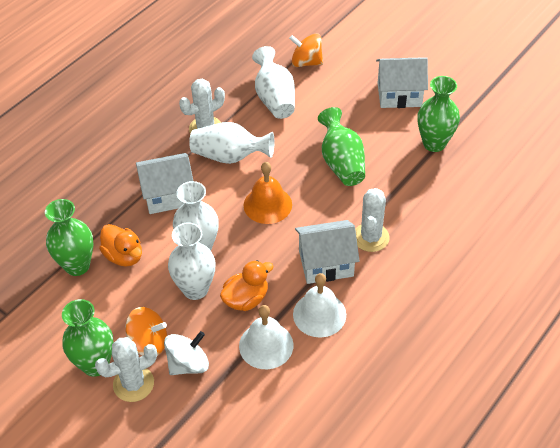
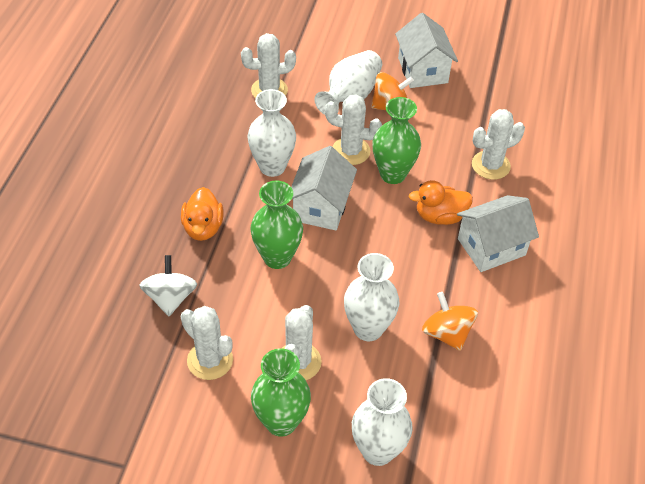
green vase: [45,199,93,276] [62,299,113,377] [318,107,365,186] [417,76,460,152] = 4 -> [250,181,303,269] [251,348,311,437] [372,97,421,184] = 3
orange bell: [244,162,292,224] = 1 -> none = 0
white bell: [239,305,294,369] [293,273,346,338] = 2 -> none = 0
white cactus: [95,337,157,402] [179,79,225,133] [355,188,390,252] = 3 -> [181,306,233,380] [241,33,296,98] [282,305,322,380] [325,95,382,165] [472,109,525,180] = 5

